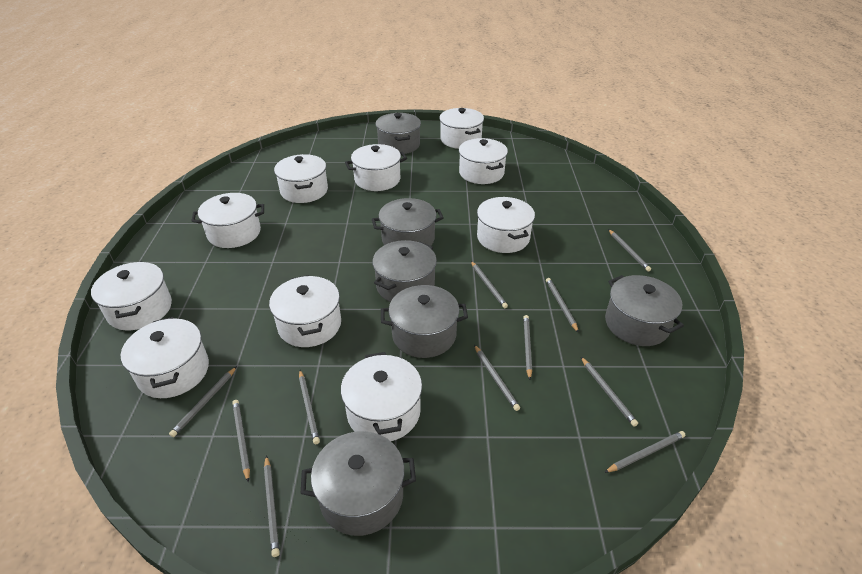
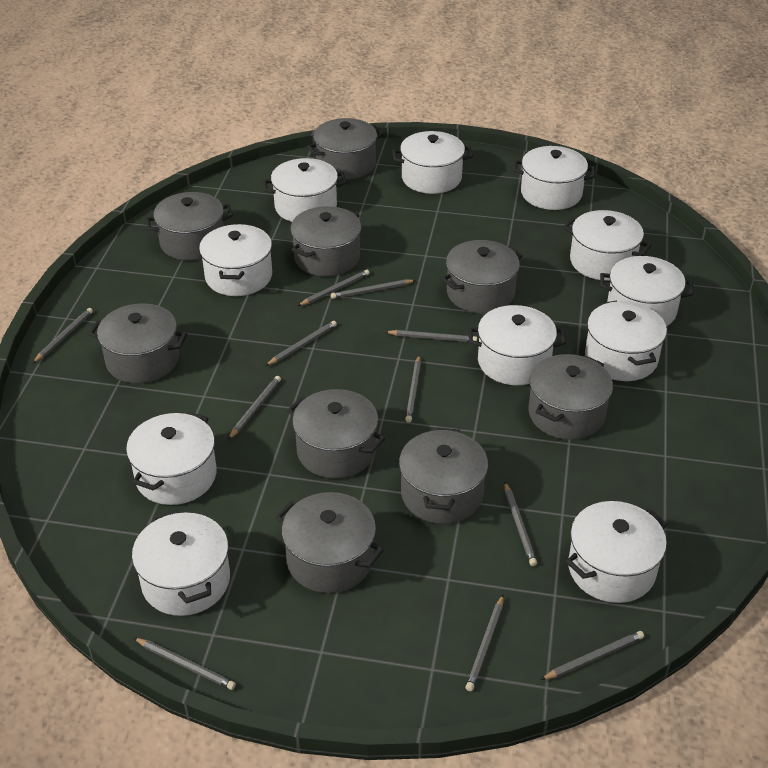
grey pot: [300,431,416,536] [372,198,444,246] [372,240,437,302] [376,113,421,154] [381,285,468,358] [605,275,684,346] = 6 -> [89,303,187,384] [145,192,233,260] [276,492,384,593] [287,389,385,478] [290,206,361,276] [307,118,383,180] [399,428,488,524] [441,240,523,313] [528,354,613,440] = 9
white pot: [91,261,172,330] [121,317,209,398] [191,193,264,248] [269,275,341,347] [274,154,328,203] [341,352,422,441] [345,144,407,191] [439,108,484,149] [459,138,508,184] [477,197,535,253] = 10 -> [126,411,217,505] [132,510,230,616] [199,224,272,296] [263,158,346,222] [392,131,473,194] [468,305,566,385] [513,146,595,210] [563,210,651,281] [566,501,667,603] [585,300,667,381] [600,256,694,327] = 11

